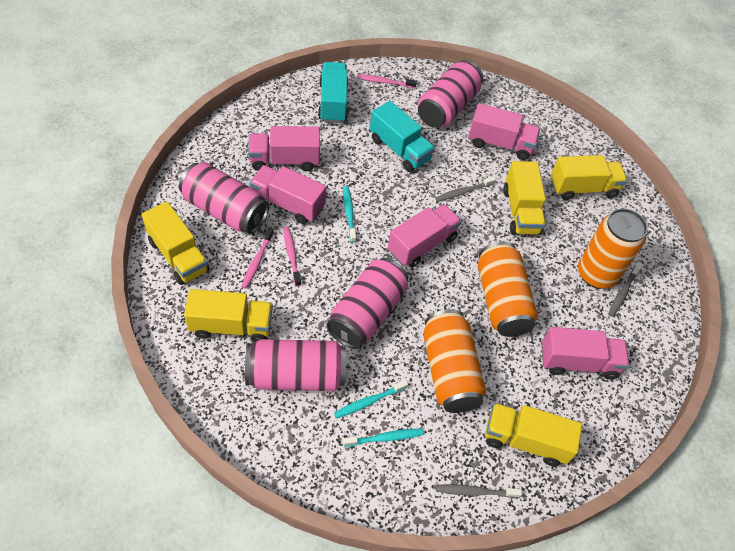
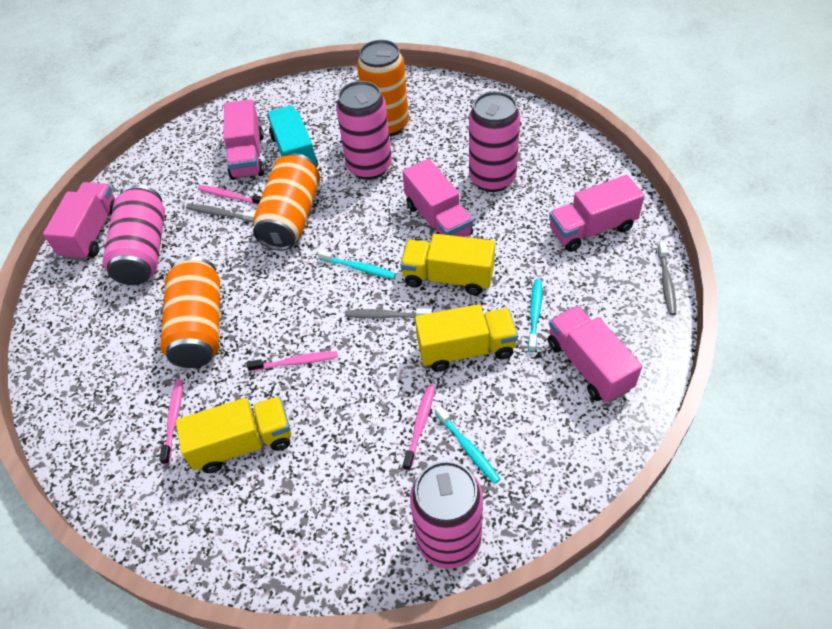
pink toothbrush: [241,227,274,288] [283,226,301,286] [357,74,417,88] = 3 -> [159,379,183,465] [198,185,262,206] [247,351,338,372] [403,385,435,471] = 4
turquoise truck: [318,62,348,123] [370,101,435,172] = 2 -> [267,106,318,167] = 1
yellow truck: [142,202,210,285] [184,289,273,342] [485,403,582,466] [503,161,546,235] [551,155,627,200] = 5 -> [176,396,291,473] [400,234,495,295] [415,304,518,371] = 3

